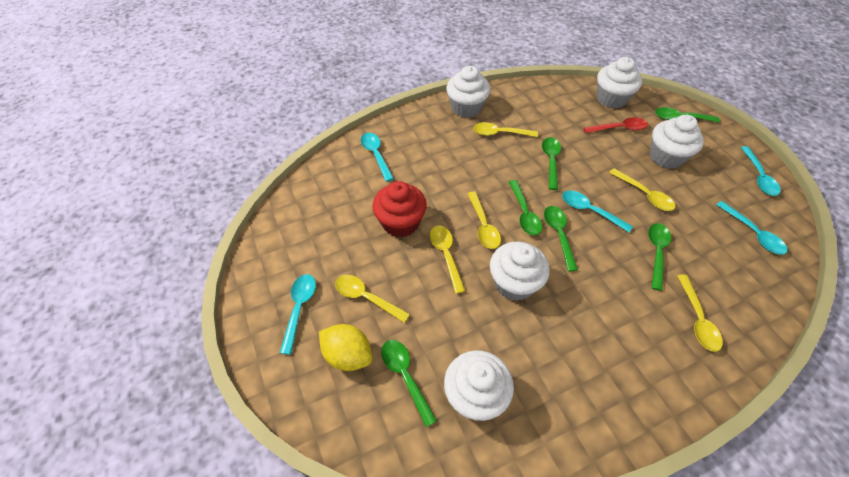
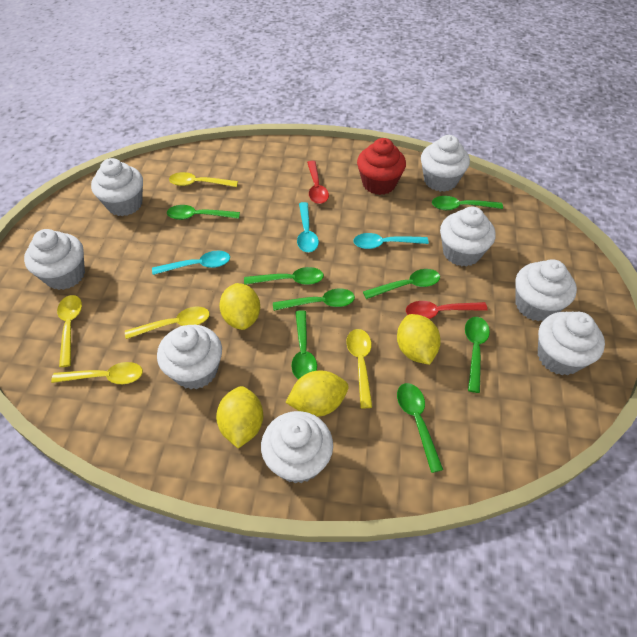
green spoon: [381,340,437,427] [509,180,542,235] [542,137,561,190] [544,206,578,271] [648,223,671,291] [655,107,720,122] = 6 -> [167,205,240,220] [244,267,324,285] [273,289,355,311] [291,310,317,379] [363,269,440,299] [397,383,443,473] [432,196,503,210] [465,317,490,393] = 8
red spoon: [583,117,648,133] = 1 -> [307,161,329,204] [406,301,488,319] = 2
turquoise spoon: [280,274,316,355] [361,133,394,182] [562,191,633,232] [716,201,787,255] [741,146,781,196] = 5 -> [152,251,230,275] [297,202,319,252] [353,233,429,249] = 3
white cupcake: [444,350,514,421] [446,66,491,118] [490,241,550,301] [597,57,642,109] [650,115,704,169] = 5 -> [24,229,85,290] [91,158,143,216] [157,325,222,389] [261,411,333,484] [421,135,470,192] [440,207,496,267] [515,259,577,321] [538,312,605,375] = 8
yellow lemon: [319,324,372,371] = 1 -> [216,386,263,448] [219,283,260,330] [285,371,348,417] [397,314,441,365] = 4
yellow spoon: [335,275,410,323] [430,226,465,294] [468,192,501,249] [473,122,538,137] [609,168,675,211] [677,275,723,352] = 6 -> [51,362,143,384] [57,295,82,367] [125,307,210,339] [169,172,238,187] [346,329,372,408] = 5

